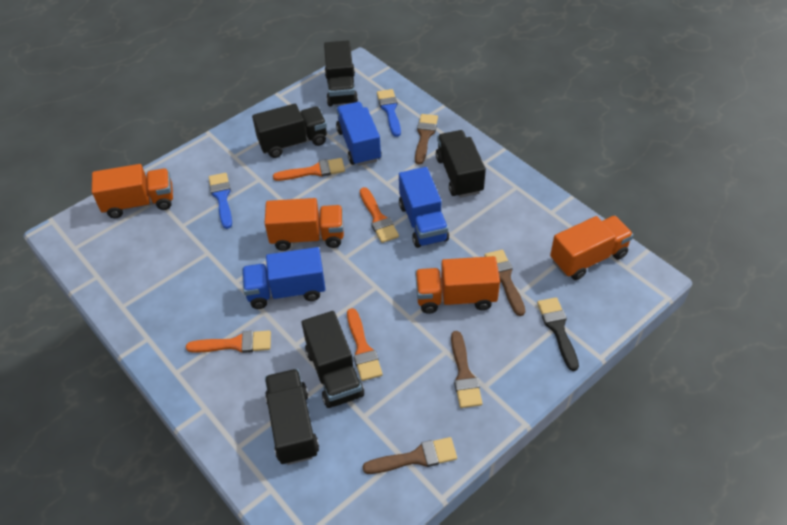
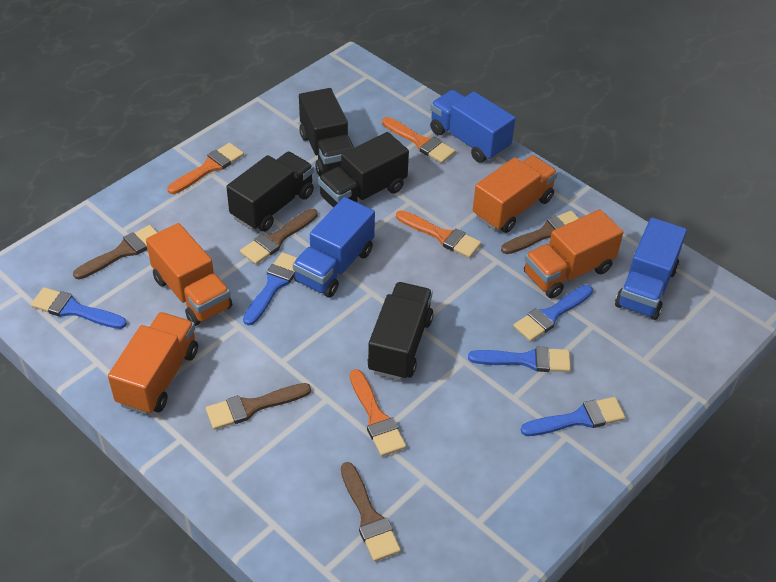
black brush: [537,297,579,371] = 1 -> none = 0
black truck: [252,104,327,158] [265,369,319,465] [302,311,364,408] [324,40,358,107] [436,130,486,198] = 5 -> [226,152,314,232] [299,88,354,176] [318,132,409,208] [368,282,433,380] = 4
blue brush: [209,173,232,229] [377,89,401,137] = 2 -> [31,287,127,329] [243,252,297,326] [468,346,571,372] [513,285,593,342] [521,397,626,436] = 5
brown brush: [363,437,457,474] [415,114,438,165] [451,331,482,408] [484,250,525,316] = 4 -> [73,225,158,280] [206,383,311,430] [240,209,318,264] [341,462,401,562] [501,211,579,254] = 5

